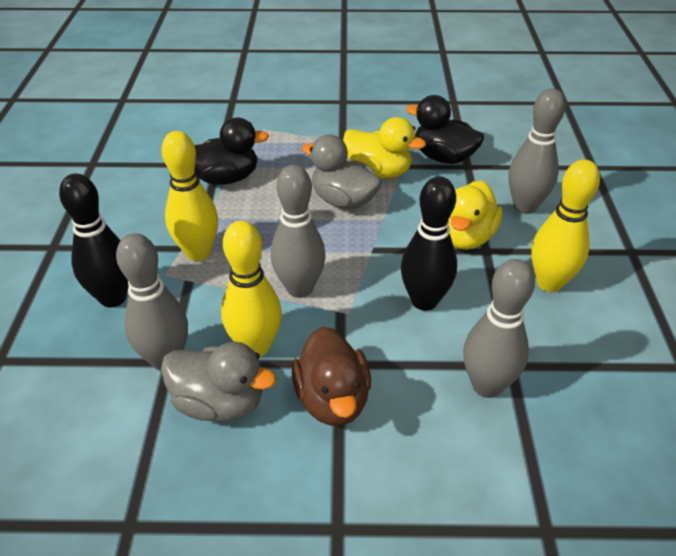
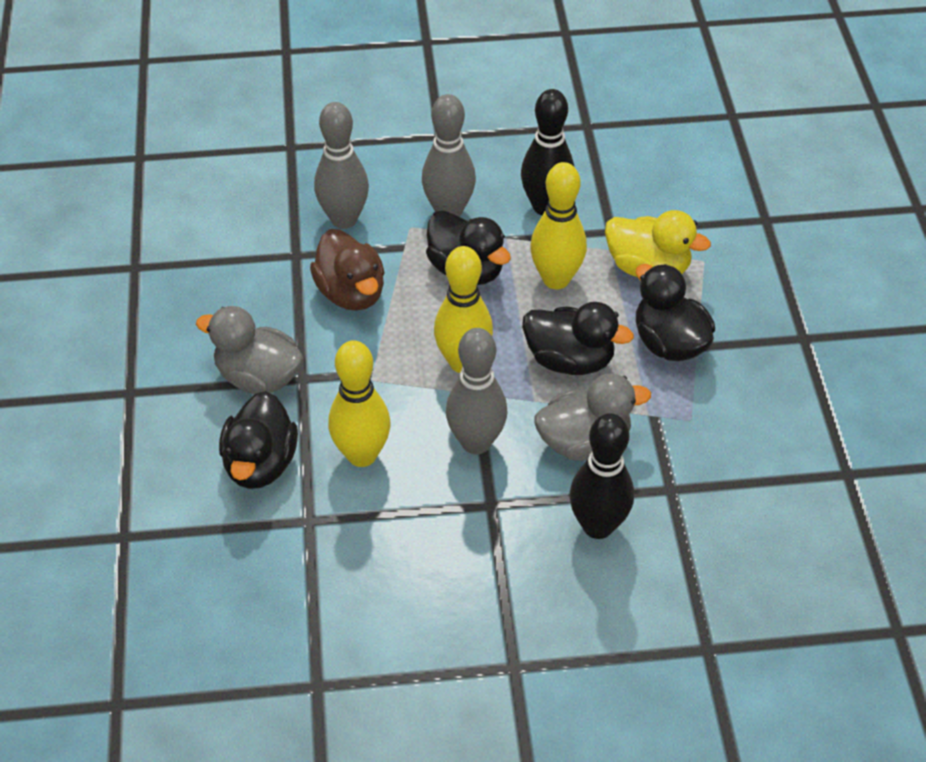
black duck: [194,118,269,185] [406,95,484,164] = 2 -> [219,391,298,489] [426,210,511,285] [522,302,634,375] [636,264,715,361] = 4
grey bowling pin: [116,233,188,371] [271,165,326,298] [463,259,535,398] [508,89,566,214] = 4 -> [314,102,369,229] [422,94,476,217] [446,328,507,454] = 3
yellow duck: [343,117,426,178] [449,180,502,250] = 2 -> [605,210,711,277] = 1

